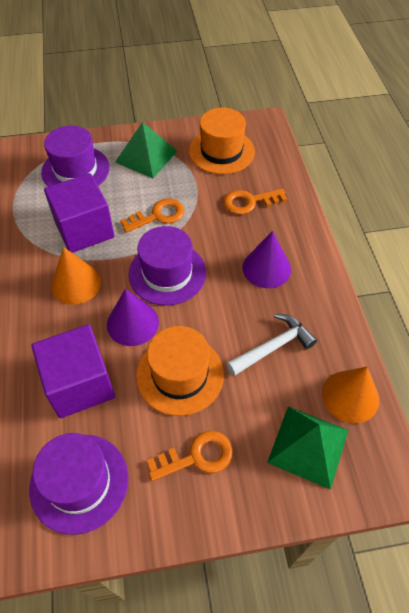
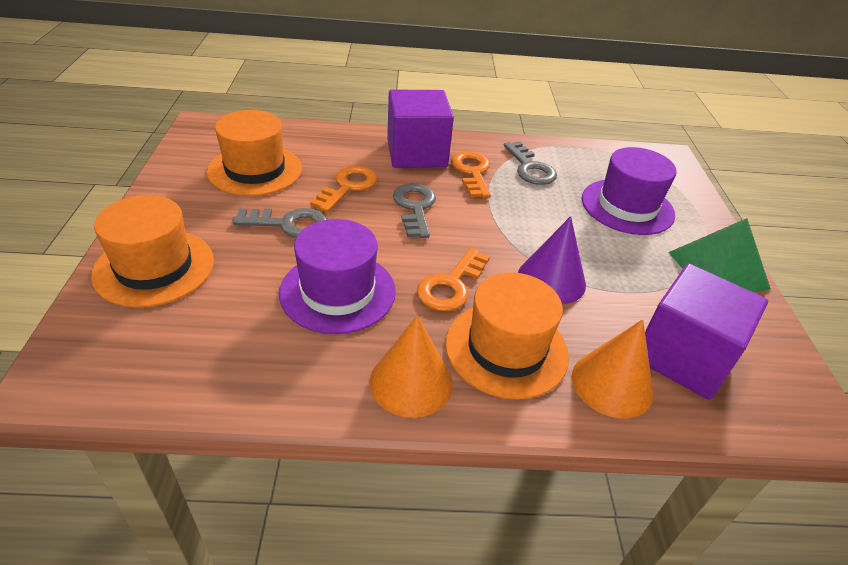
green pyramid: [115,122,177,178] [267,406,348,490] = 2 -> [668,218,771,292] = 1
grey key: none = 0 -> [232,208,327,238] [393,183,436,238] [504,141,557,185] = 3
orange hat: [136,326,224,416] [189,108,255,174] = 2 -> [91,195,214,308] [207,110,302,196] [445,272,569,400] = 3
purple cone: [107,289,159,346] [242,231,291,288] = 2 -> [518,216,586,304] = 1
purple hat: [29,433,129,535] [41,125,110,187] [128,226,206,306] = 3 -> [279,219,396,334] [582,147,677,235] = 2
white hammer: [226,314,317,376] = 1 -> none = 0

